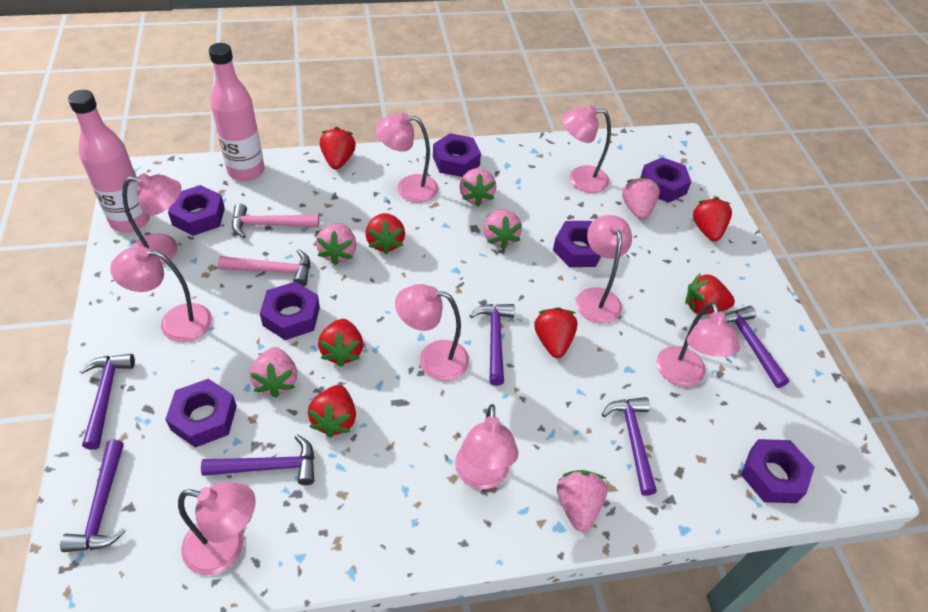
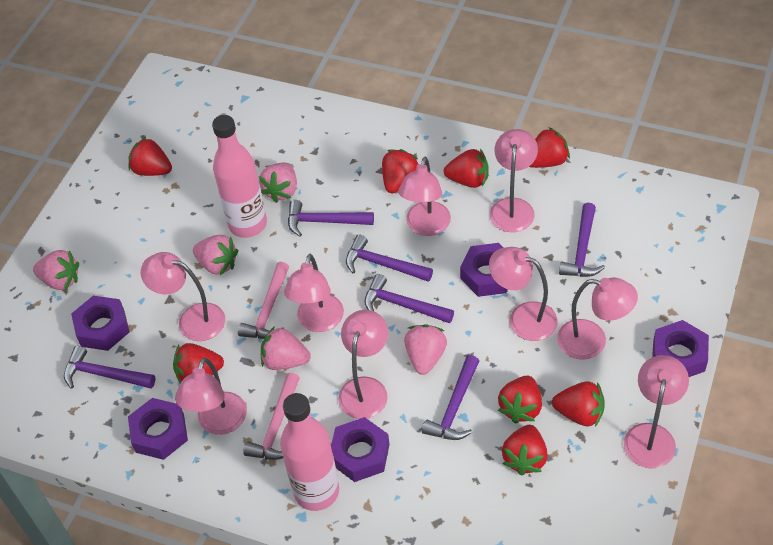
pink strawberry: [250,347,297,398] [316,223,357,265] [459,168,496,207] [484,209,522,250] [557,470,608,532] [622,176,660,220] = 6 -> [33,250,79,290] [193,235,238,275] [259,163,297,203] [261,326,311,370] [404,324,447,375] = 5
purple nut: [165,379,237,448] [168,185,225,236] [260,281,320,340] [433,133,481,177] [553,221,601,267] [640,157,691,203] [741,439,815,503] = 7 -> [71,296,130,351] [128,398,188,460] [331,417,390,482] [460,243,508,297] [652,320,709,377] = 5
red strawberry: [308,385,356,438] [318,319,363,367] [320,127,356,169] [365,213,405,254] [534,307,578,358] [685,273,735,315] [692,197,732,241] = 7 -> [128,137,172,176] [173,343,224,383] [382,149,418,193] [444,149,489,188] [498,376,542,424] [502,425,548,476] [529,127,570,168] [552,381,605,427] = 8

